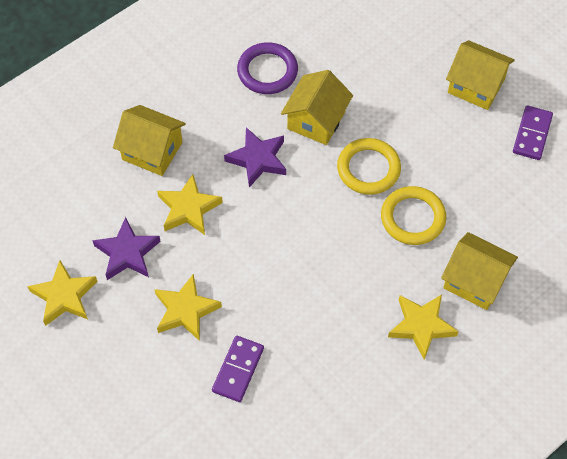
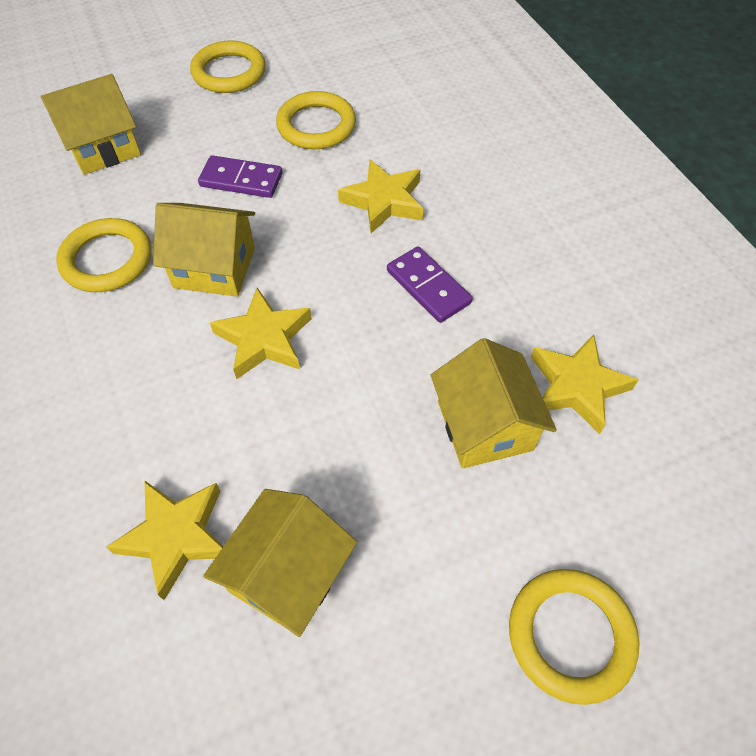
purple ring: [237,42,298,94] = 1 -> none = 0
purple star: [92,217,161,280] [224,127,286,188] = 2 -> none = 0
yellow ring: [337,138,401,195] [381,186,446,245] = 2 -> [56,218,151,292] [190,41,266,93] [276,91,356,149] [509,569,639,705] = 4

